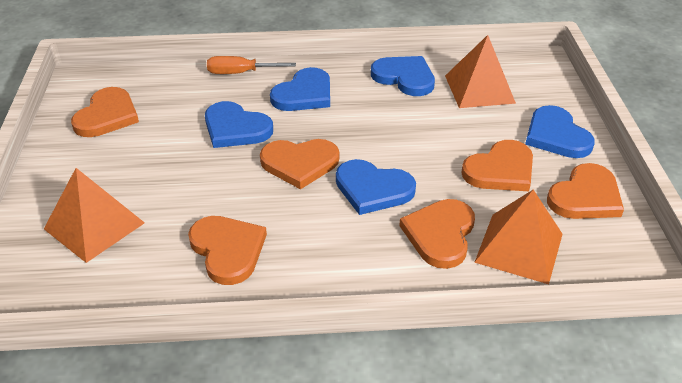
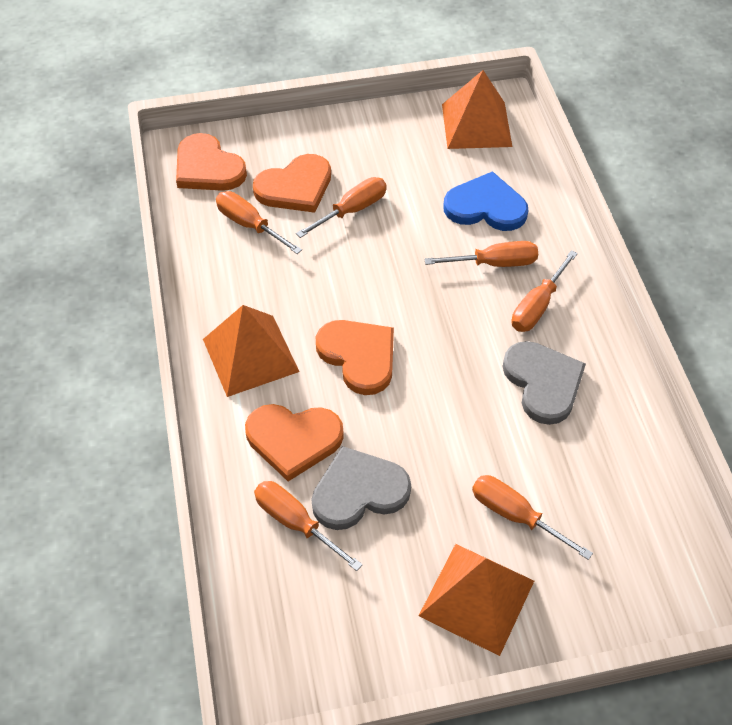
blue heart: [205,101,273,148] [270,67,330,111] [336,159,416,215] [371,56,435,96] [525,105,595,158] = 5 -> [444,171,528,231] = 1
grey heart: none = 0 -> [312,446,411,530] [502,341,586,425] = 2
orange heart: [71,87,139,137] [188,216,267,285] [260,139,339,189] [399,199,475,269] [461,140,533,191] [547,163,624,219] = 6 -> [176,133,247,191] [245,404,344,481] [253,154,331,213] [316,320,394,395] = 4
orange screwdriver: [207,56,296,74] = 1 -> [216,191,302,254] [254,481,363,571] [296,177,387,238] [424,241,538,267] [472,475,593,560] [511,250,578,332] = 6

